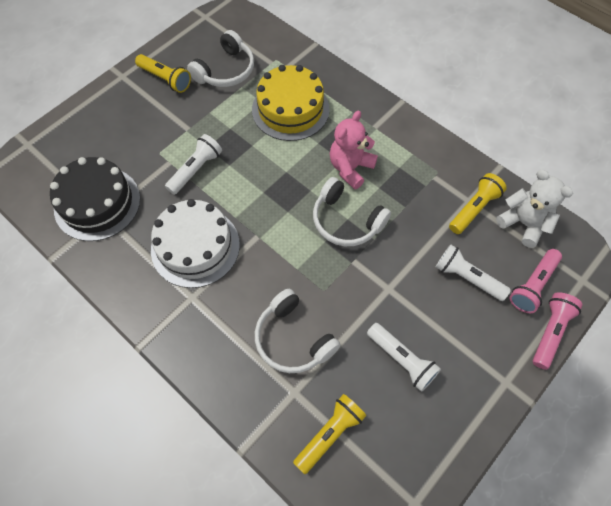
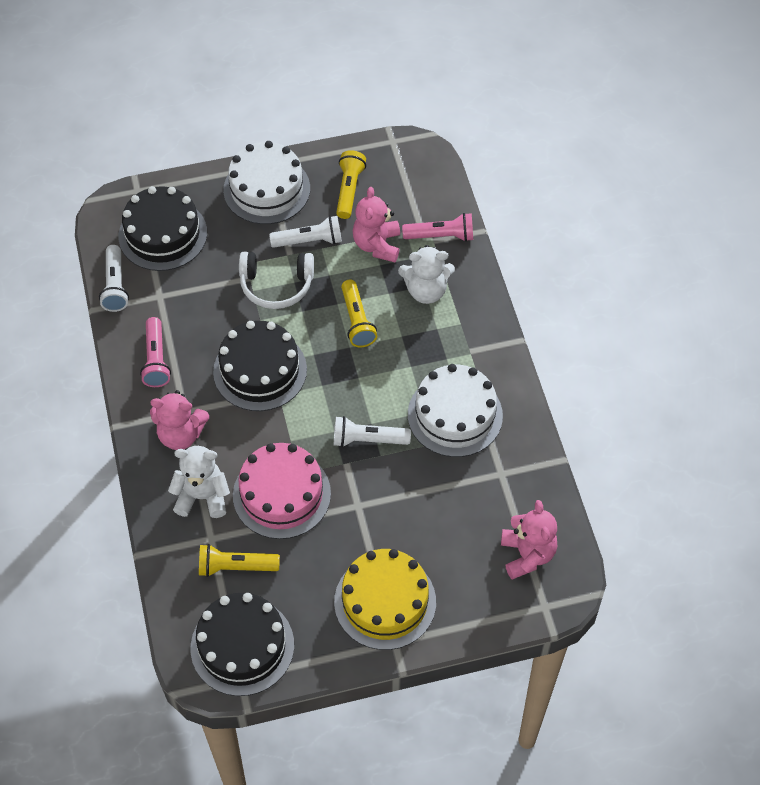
black cake: [50,157,140,241] = 1 -> [119,186,207,271] [191,593,294,696] [213,321,307,411] = 3
pink cake: none = 0 -> [233,443,331,539] = 1
pink teddy bear: [330,110,378,190] = 1 -> [150,390,209,450] [353,187,400,262] [501,500,557,580] = 3
white cake: [151,199,240,288] = 1 -> [223,141,310,224] [408,364,503,457] = 2
white headphones: [187,30,254,87] [255,289,340,373] [313,177,391,246] = 3 -> [239,252,314,309] = 1
white teddy bear: [496,170,573,248] = 1 -> [168,446,230,518] [398,245,455,304] = 2

